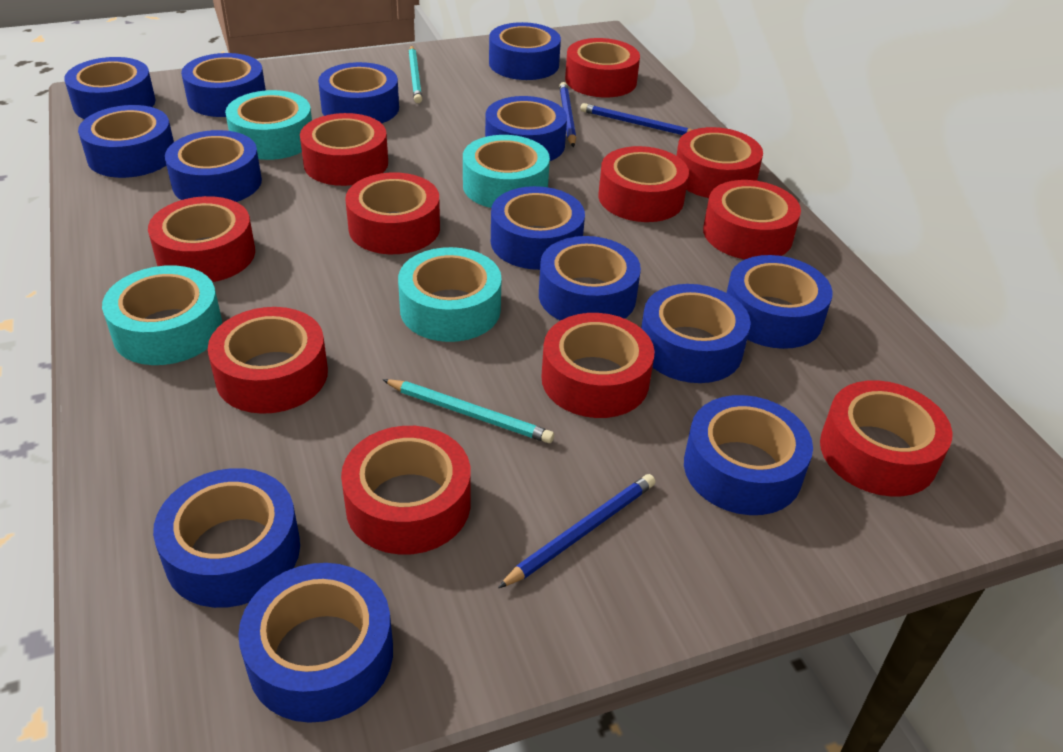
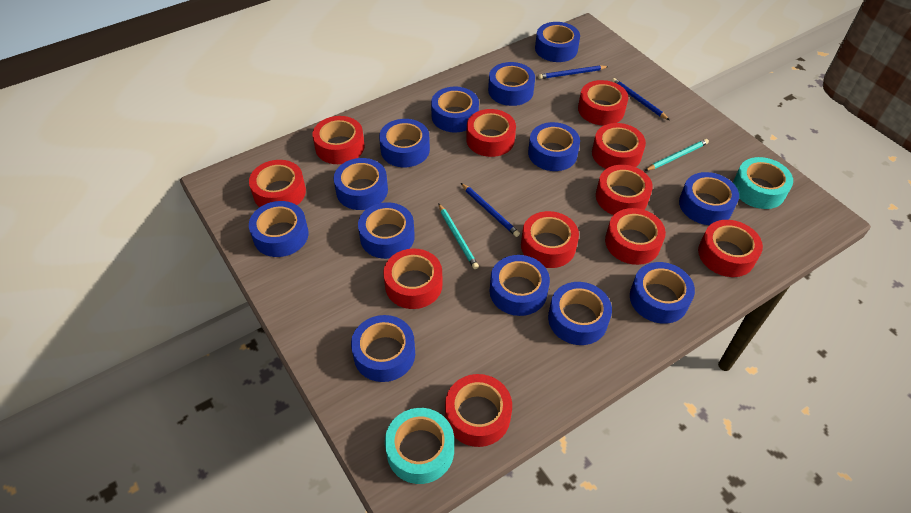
blue tape: [64,57,156,119] [78,105,174,178] [153,468,300,608] [165,130,262,202] [181,53,266,117] [238,563,393,723] [318,62,399,123] [485,96,567,161] [489,22,561,80] [491,186,585,270] [539,236,641,321] [641,284,751,383] [684,395,813,515] [727,255,833,349] = 14 -> [249,201,309,257] [334,158,388,210] [351,315,415,382] [358,202,415,259] [379,119,430,167] [431,87,479,132] [488,62,535,106] [490,255,550,316] [528,122,580,171] [535,22,580,62] [548,282,612,345] [630,262,695,324] [679,172,739,225] = 13
turquoise tape: [102,265,222,365] [225,90,312,160] [398,247,502,342] [463,135,550,208] = 4 -> [385,408,454,484] [733,157,793,209] = 2

